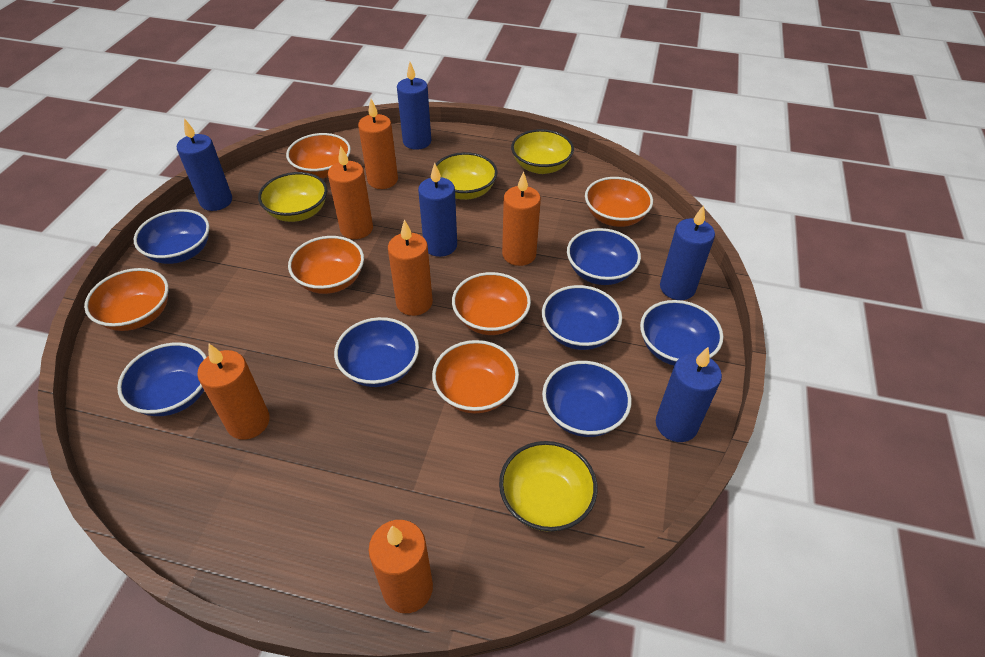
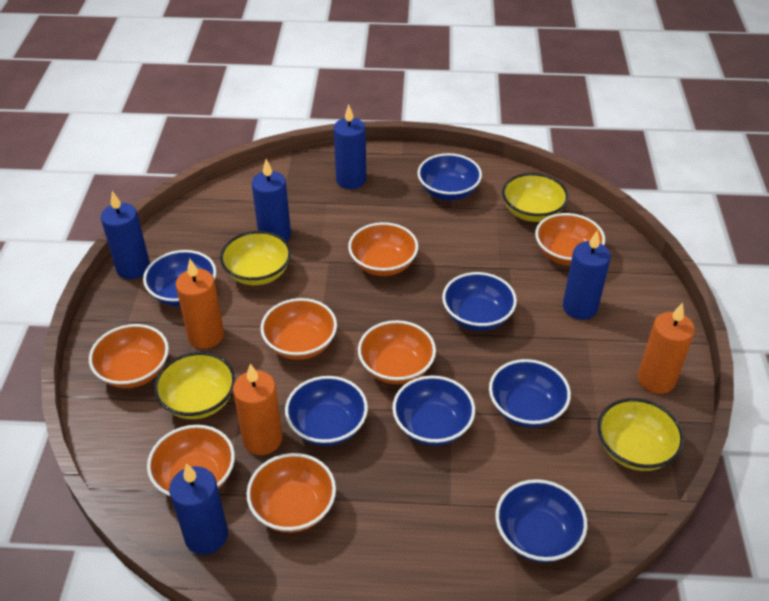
orange bowl: [84,268,169,331] [286,133,351,178] [288,236,364,294] [432,340,519,413] [452,272,531,335] [585,177,653,227] = 6 -> [89,324,169,388] [147,425,235,497] [246,453,336,533] [261,298,337,360] [348,222,418,276] [358,320,436,384] [535,213,605,266] = 7
orange candle: [197,344,270,440] [328,146,373,239] [358,99,398,189] [368,520,433,613] [388,220,433,316] [502,171,541,266] = 6 -> [176,259,224,349] [233,364,283,455] [638,303,695,394] = 3

